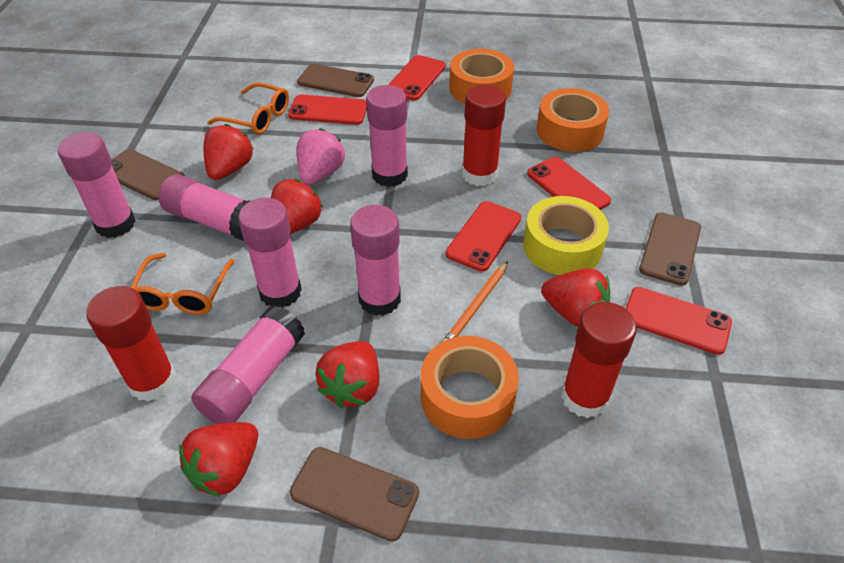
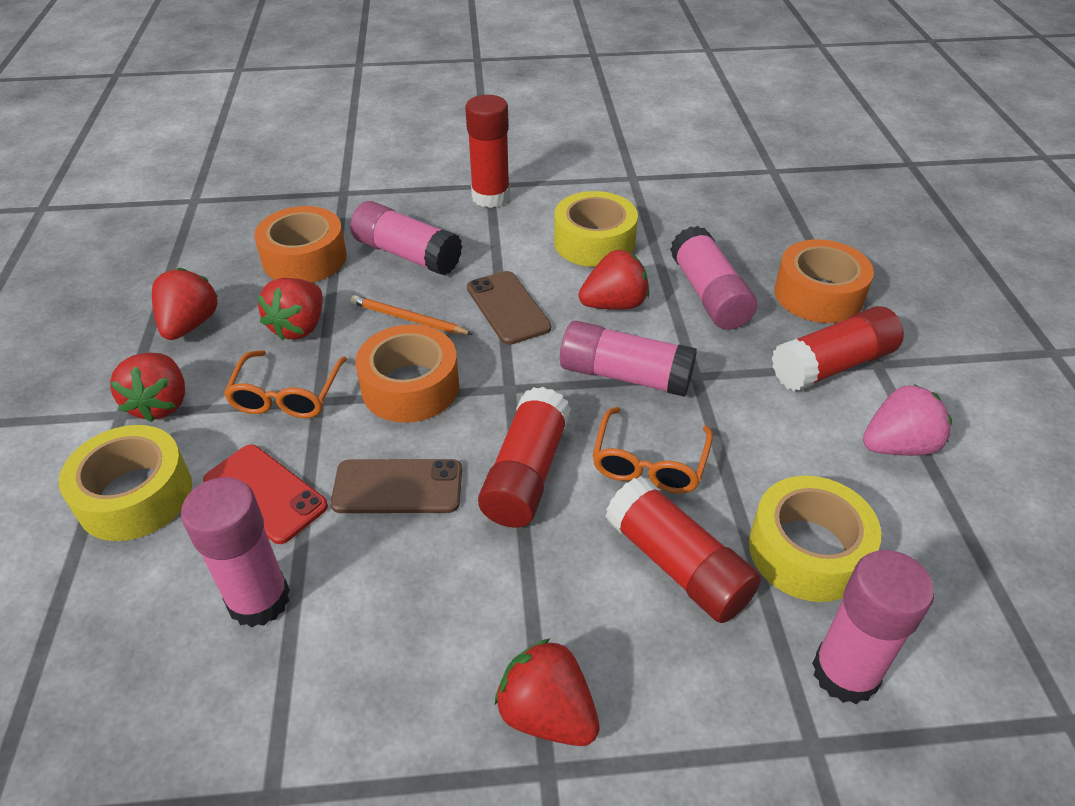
brown phone: [111,149,185,200] [290,447,419,541] [297,64,374,97] [639,213,701,286] = 4 -> [331,459,462,513] [467,271,551,345] = 2
pink glue stick: [58,132,136,238] [159,174,250,241] [191,306,305,424] [238,198,302,308] [350,205,401,316] [366,85,408,187] = 6 -> [181,477,290,628] [351,201,462,276] [560,320,697,397] [670,226,757,330] [812,550,935,704] = 5
red glue stick: [86,286,176,402] [462,85,506,186] [561,302,637,418] = 3 -> [465,95,510,208] [478,387,571,528] [605,476,761,623] [772,306,904,391] = 4
red phone: [288,94,367,125] [388,55,446,101] [446,201,521,272] [527,157,611,210] [626,287,732,355] = 5 -> [203,444,328,544] = 1
yellow tape: [523,196,609,275] = 1 -> [59,425,192,541] [554,191,638,267] [749,476,881,602] = 3

